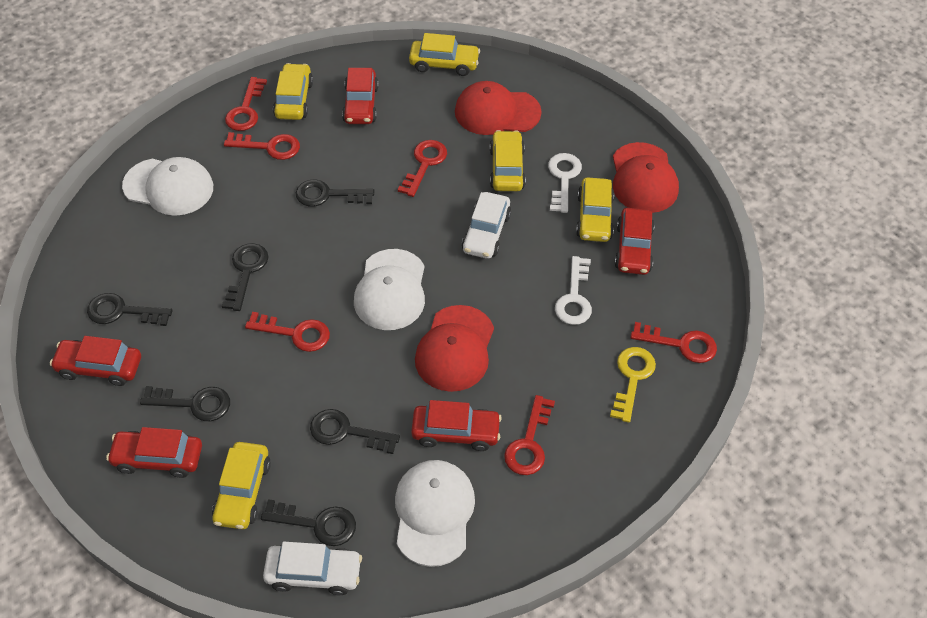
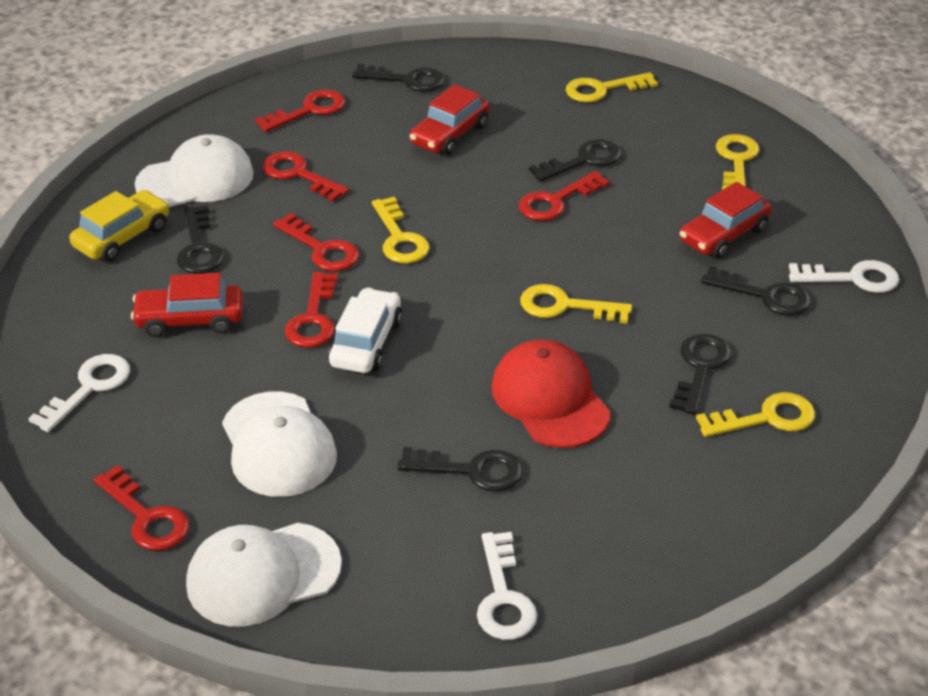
red cap: [415,305,494,392] [455,81,542,135] [613,142,679,213] = 3 -> [491,339,611,448] = 1
red car: [50,336,141,386] [106,427,202,478] [342,68,379,124] [411,400,502,451] [614,208,655,275] = 5 -> [131,273,243,337] [409,84,490,155] [679,182,772,259] = 3
white car: [263,542,362,595] [462,192,511,259] = 2 -> [328,288,402,373] = 1
white key: [548,153,582,213] [555,256,592,325] = 2 -> [28,354,130,432] [477,532,538,640] [789,260,899,293] = 3
yellow car: [212,442,271,529] [273,63,313,120] [409,33,480,76] [490,130,526,191] [576,177,614,242] = 5 -> [69,190,169,262] = 1
yellow key: [610,347,656,423] = 1 -> [372,197,430,263] [520,284,632,324] [566,72,658,102] [696,392,815,437] [716,134,760,190] = 5

